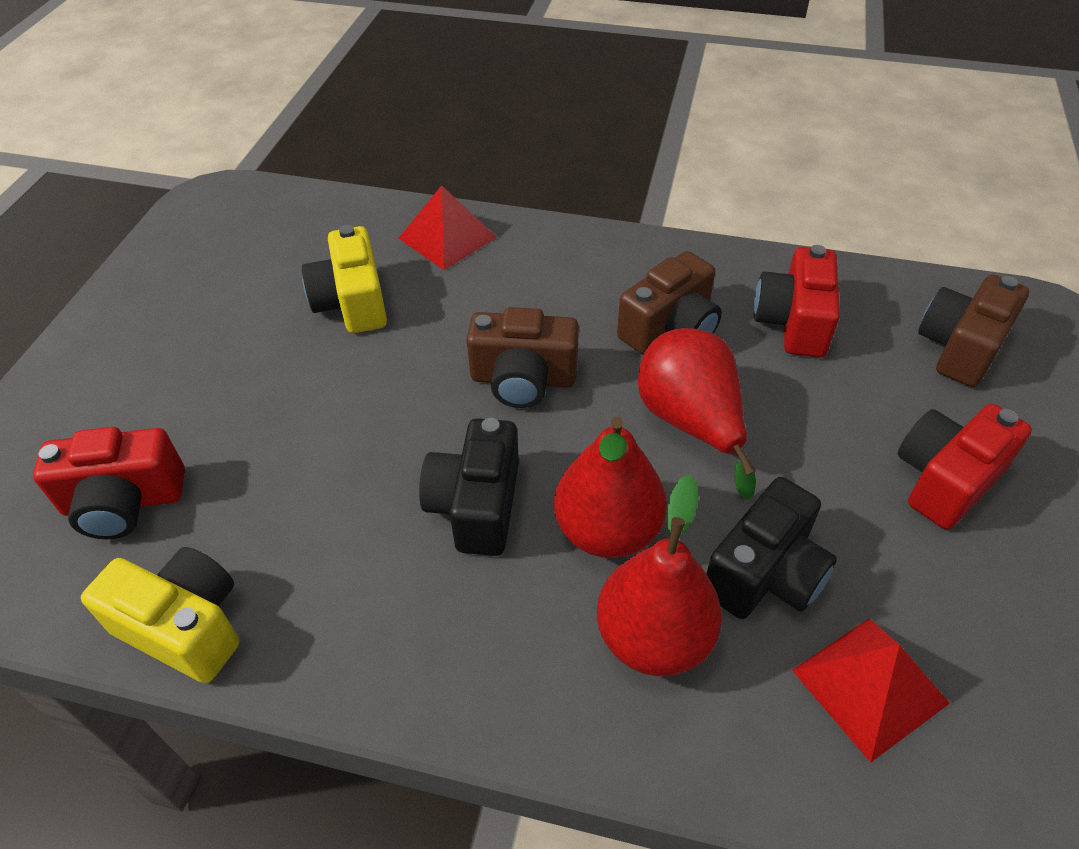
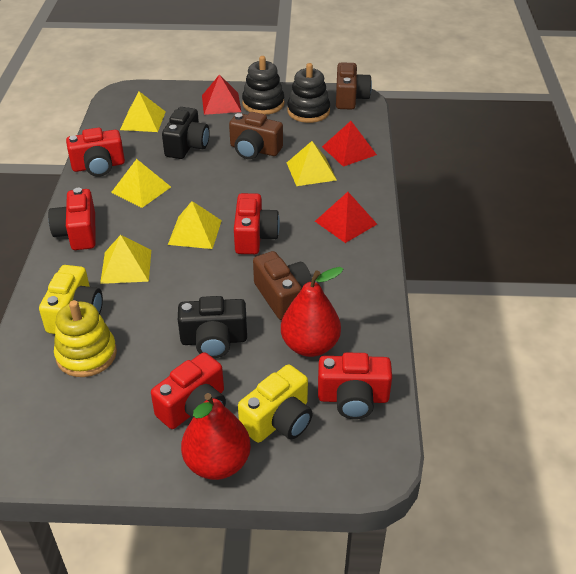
black stacking toy: none = 0 -> [242,56,285,115] [287,63,330,123] = 2
red camera: [33,427,185,539] [754,245,840,358] [897,404,1032,529] = 3 -> [48,188,95,250] [66,128,125,177] [151,352,226,429] [234,193,280,254] [318,353,392,419] = 5
red pear: [554,417,667,558] [597,475,722,676] [638,328,756,499] = 3 -> [181,393,251,480] [281,267,343,357] = 2
red pyramid: [398,185,497,270] [792,619,950,763] = 2 -> [202,74,241,115] [315,192,377,243] [322,121,377,167] = 3
yellow pyramid: none = 0 -> [100,235,151,284] [111,159,171,208] [120,91,166,132] [168,201,222,249] [287,141,337,186] = 5
yellow stacking toy: none = 0 -> [54,300,117,377] = 1

